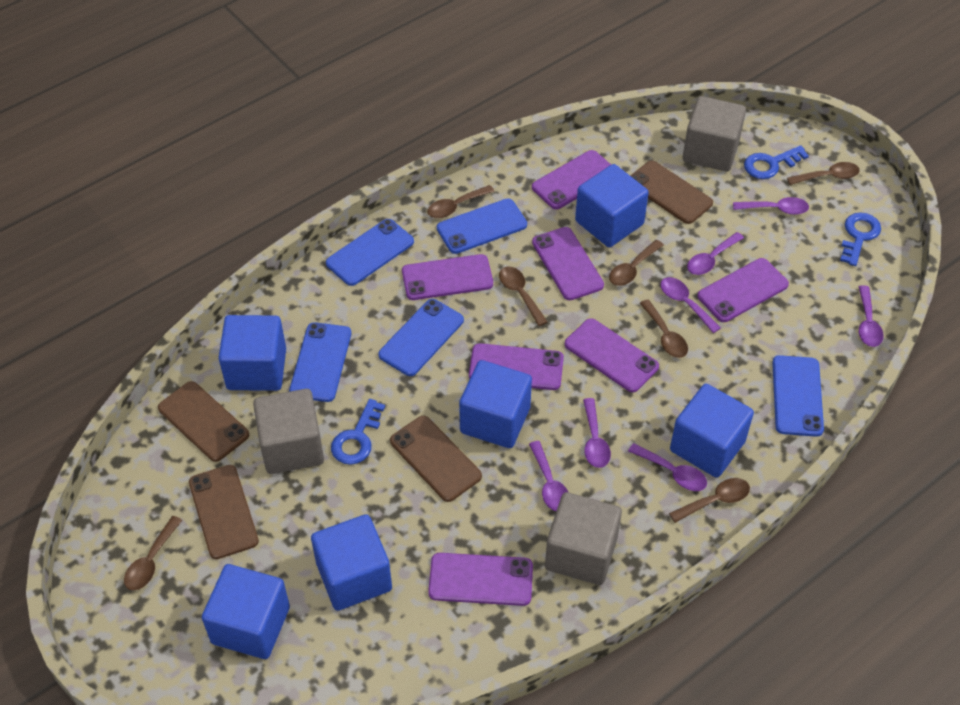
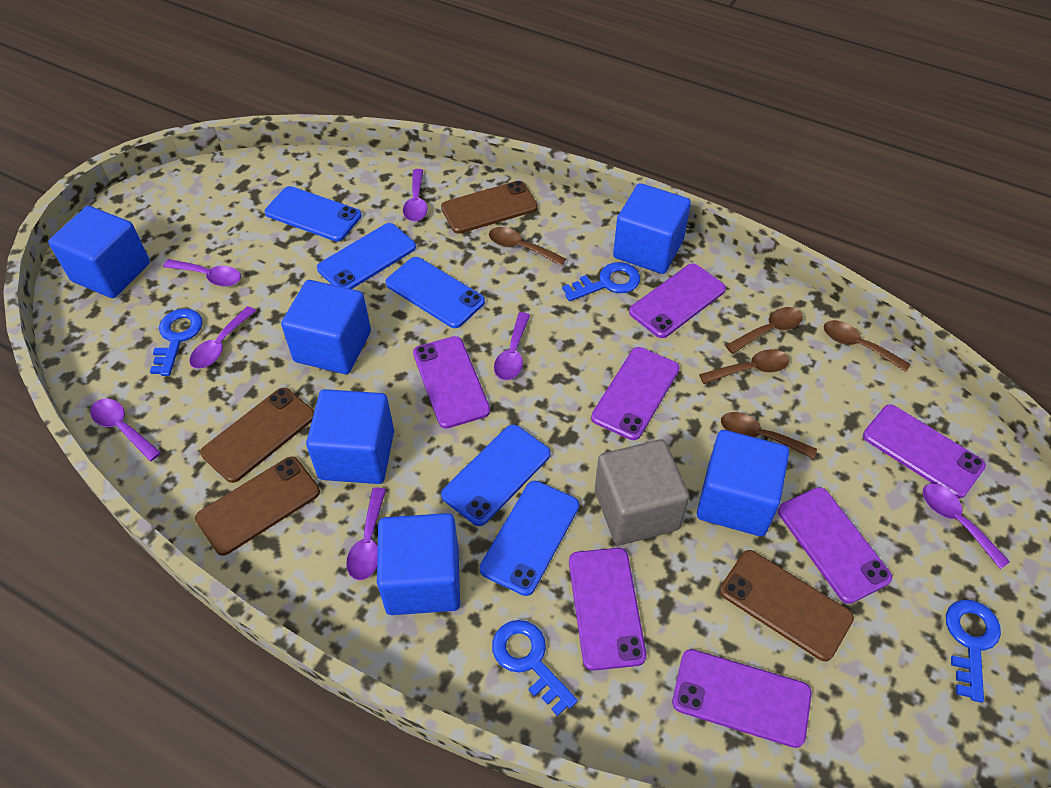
blue key: [331,399,385,465] [744,145,809,179] [840,212,881,266] = 3 -> [150,308,203,376] [492,620,578,716] [562,262,640,301] [946,600,1001,703] = 4
brown spoon: [124,516,182,591] [427,185,495,218] [499,267,548,326] [609,240,664,286] [640,299,688,358] [669,478,750,523] [787,162,860,185] = 7 -> [489,227,566,266] [699,349,789,384] [721,412,817,459] [725,307,803,354] [824,320,911,372] = 5
grey cube: [253,389,324,474] [545,492,622,585] [683,96,746,171] = 3 -> [595,439,689,545] = 1

